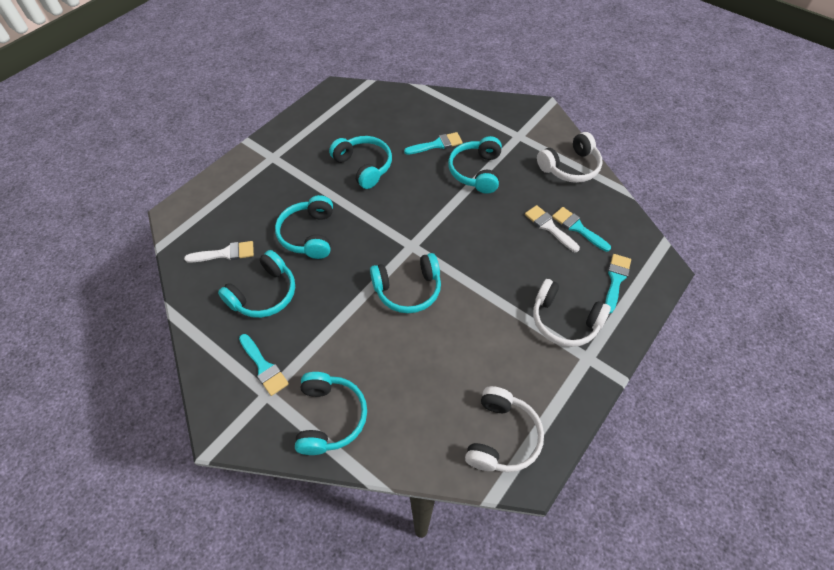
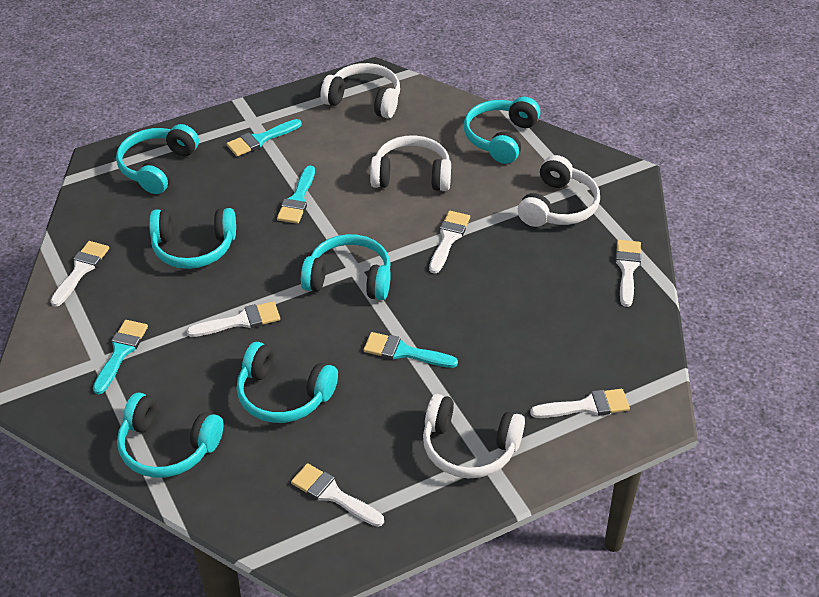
white brush: [184,241,254,263] [525,205,580,252] = 2 -> [50,241,109,307] [187,301,280,337] [291,463,384,527] [429,211,470,274] [530,389,630,418] [615,240,641,307] = 6
white headphones: [465,386,544,472] [533,279,611,347] [537,132,602,183] = 3 -> [321,63,400,118] [370,135,451,191] [423,394,525,478] [518,155,600,227] = 4

